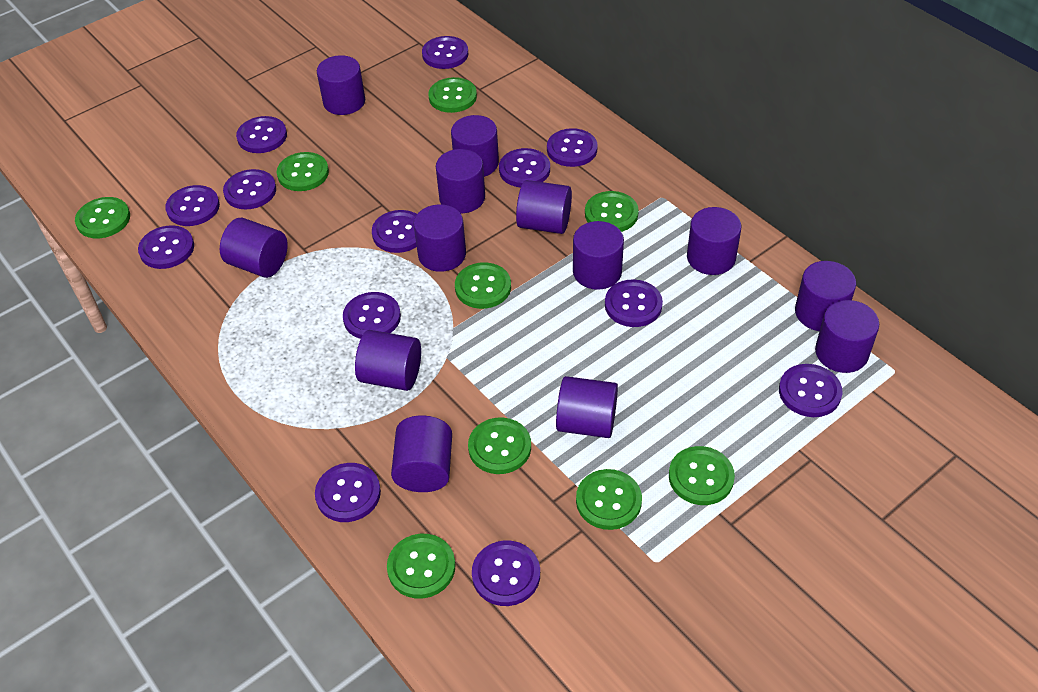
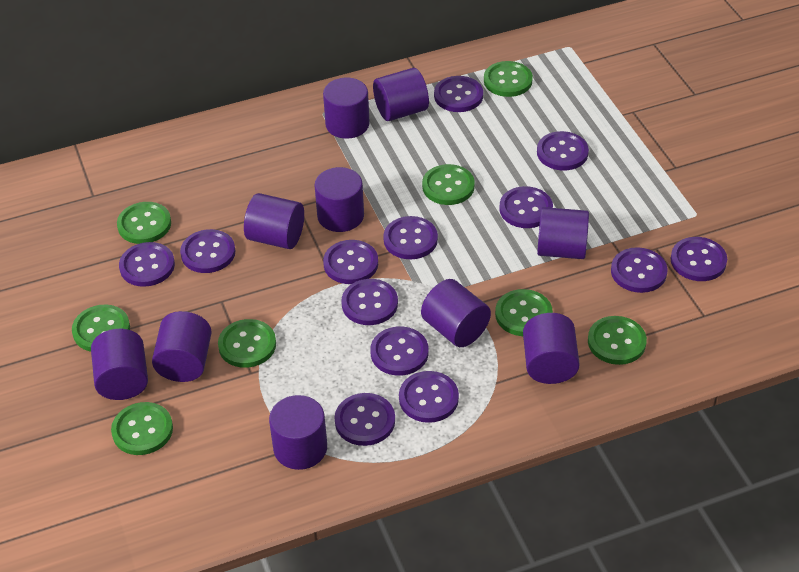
green button: [75,197,130,238] [277,152,329,191] [387,534,456,599] [428,77,477,113] [455,262,511,309] [468,418,531,474] [576,469,642,530] [585,191,639,232] [669,446,735,505] = 9 -> [72,304,130,352] [111,402,173,455] [117,202,171,244] [218,319,276,368] [422,164,475,205] [484,61,533,97] [495,289,553,336] [588,316,647,365] = 8
purple cylinder: [220,218,288,278] [317,55,365,115] [355,330,421,391] [391,416,452,492] [414,204,466,272] [436,149,485,213] [451,115,499,177] [516,180,572,234] [556,376,618,438] [573,221,624,290] [687,207,741,275] [795,261,856,331] [815,300,879,373] = 13 -> [91,329,148,400] [152,311,212,382] [244,193,304,249] [269,395,327,470] [315,167,364,232] [323,78,370,139] [373,68,429,121] [421,279,491,347] [523,313,580,384] [537,207,589,259] = 10

